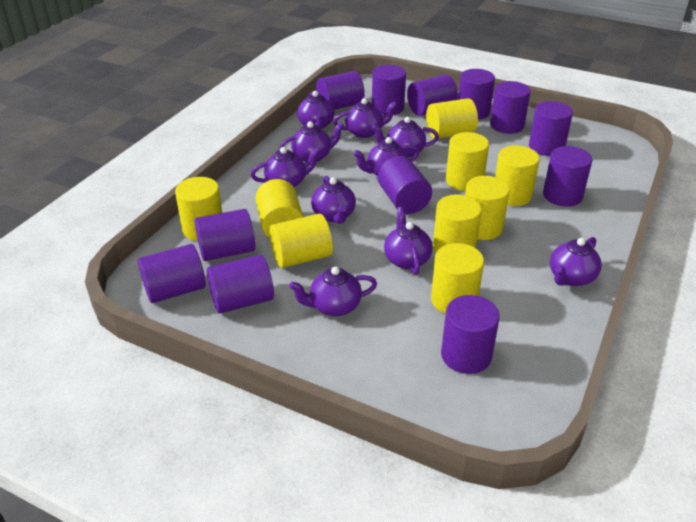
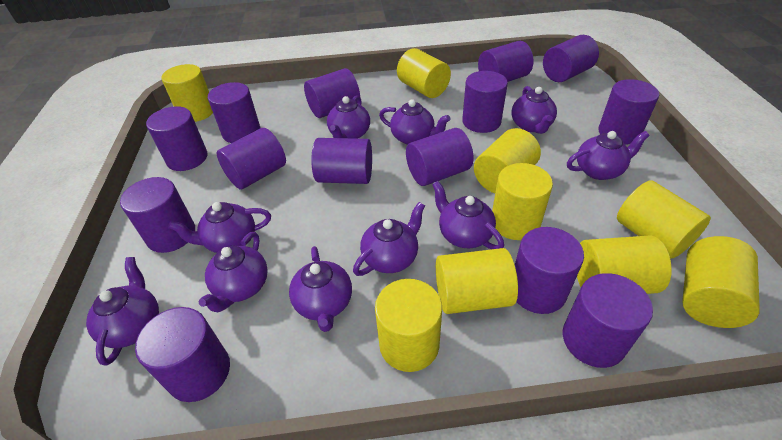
purple cylinder: [138,244,206,303] [194,209,255,261] [207,255,274,313] [316,71,365,110] [372,65,406,115] [378,156,432,214] [407,74,458,116] [441,295,500,374] [458,69,495,120] [490,81,531,134] [529,101,573,156] [543,146,593,207] = 12 -> [120,177,195,253] [135,307,230,402] [146,106,207,171] [208,82,260,143] [217,128,286,190] [304,68,360,118] [311,138,372,184] [406,128,474,186] [462,71,508,133] [478,41,533,82] [515,227,584,314] [543,35,599,82] [563,273,653,368] [598,79,659,144] = 14

